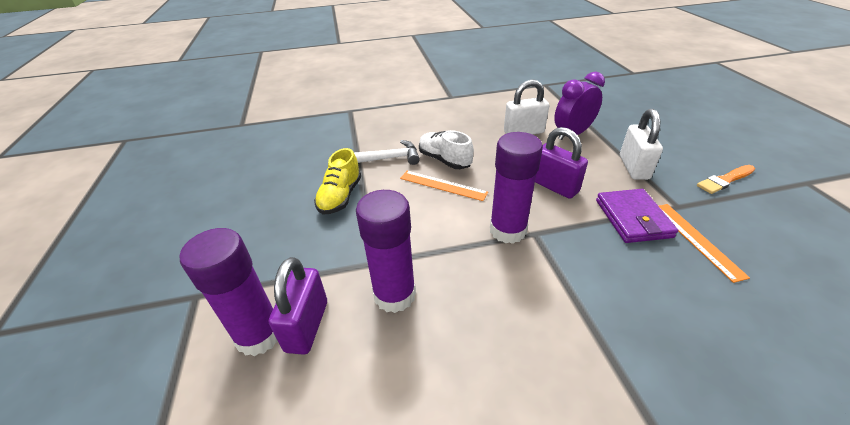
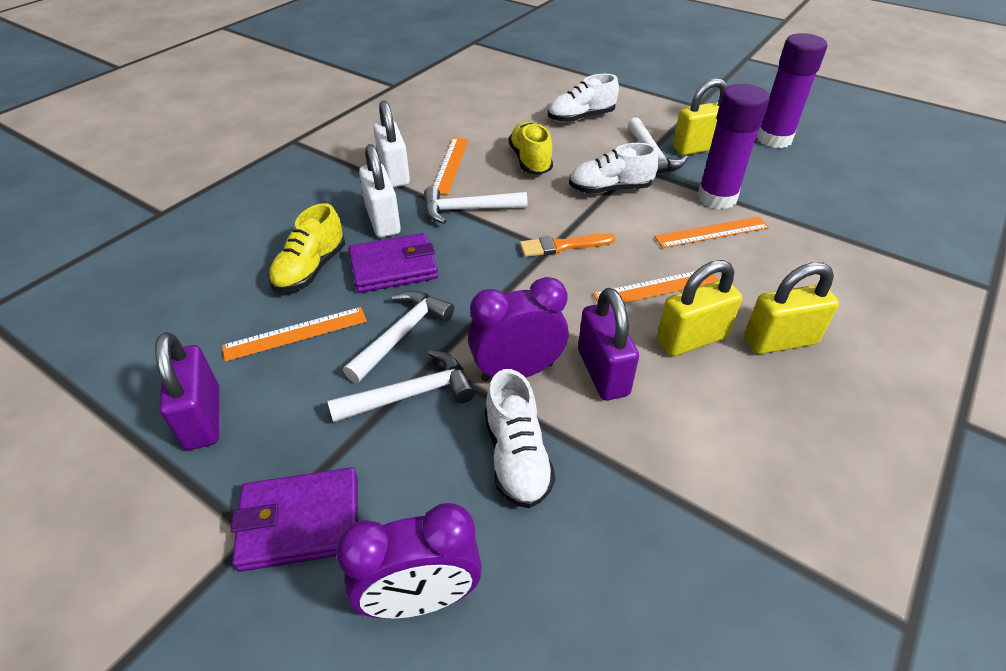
orange ruler: [400,171,488,201] [659,204,750,283] = 2 -> [222,307,367,362] [434,138,469,195] [593,271,719,303] [654,217,769,248] = 4
purple clock: [554,71,605,140] = 1 -> [336,503,482,619] [468,277,568,382] = 2
purple glue stick: [180,228,278,356] [356,190,416,313] [490,132,543,244] = 3 -> [697,84,770,209] [756,33,827,148] = 2
purple wallet: [596,189,678,243] = 1 -> [231,467,358,572] [348,233,438,293] = 2
white hammer: [354,140,420,165] = 1 -> [328,350,475,422] [343,291,454,383] [424,186,527,224] [628,118,688,174] = 4
white shoe: [419,130,474,169] = 1 -> [485,369,555,508] [548,74,619,123] [569,143,659,194] = 3
yellow padlock: none = 0 -> [657,260,742,356] [673,78,728,155] [744,262,839,354] = 3
yellow shoe: [314,148,361,215] = 1 -> [268,203,345,292] [509,122,553,175] = 2

